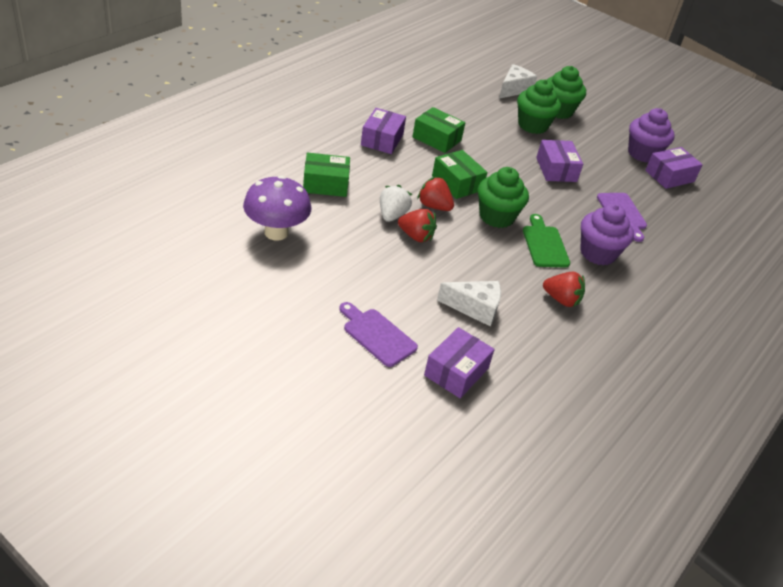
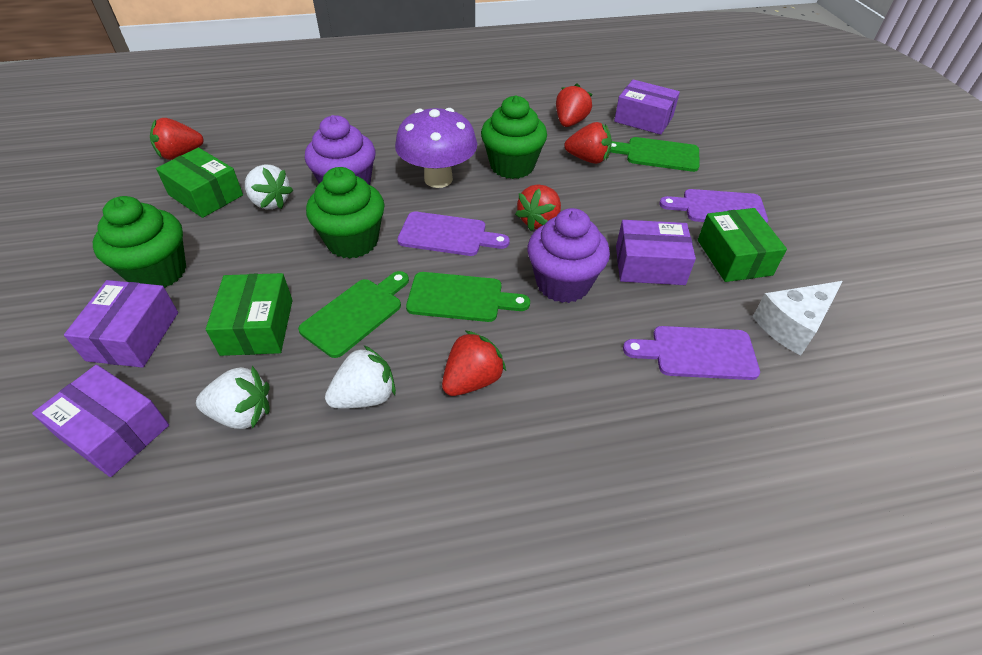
green cutting board: [523,214,570,267] = 1 -> [298,271,409,358] [406,272,530,322] [610,137,700,172] = 3
purple cutting board: [339,302,418,367] [597,193,647,242] = 2 -> [397,212,510,256] [623,326,760,380] [659,189,768,223] = 3
red strawberry: [398,209,437,242] [417,177,454,211] [543,272,585,307] = 3 -> [150,118,204,160] [442,331,506,396] [515,184,561,231] [556,83,593,127] [564,122,612,164] = 5
white cheese: [437,281,501,326] [499,64,537,99] = 2 -> [753,281,843,356] = 1
white strawberry: [380,185,412,222] = 1 -> [196,366,270,429] [245,164,293,209] [325,345,396,409] = 3

